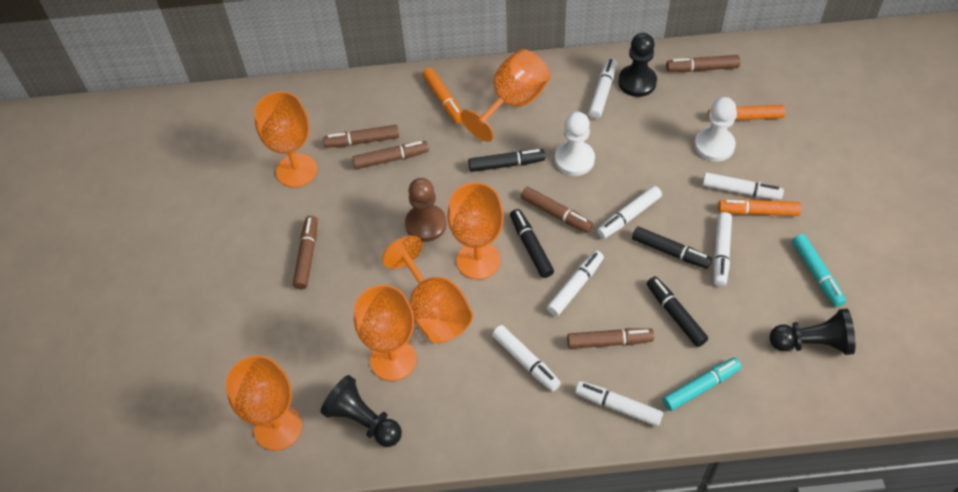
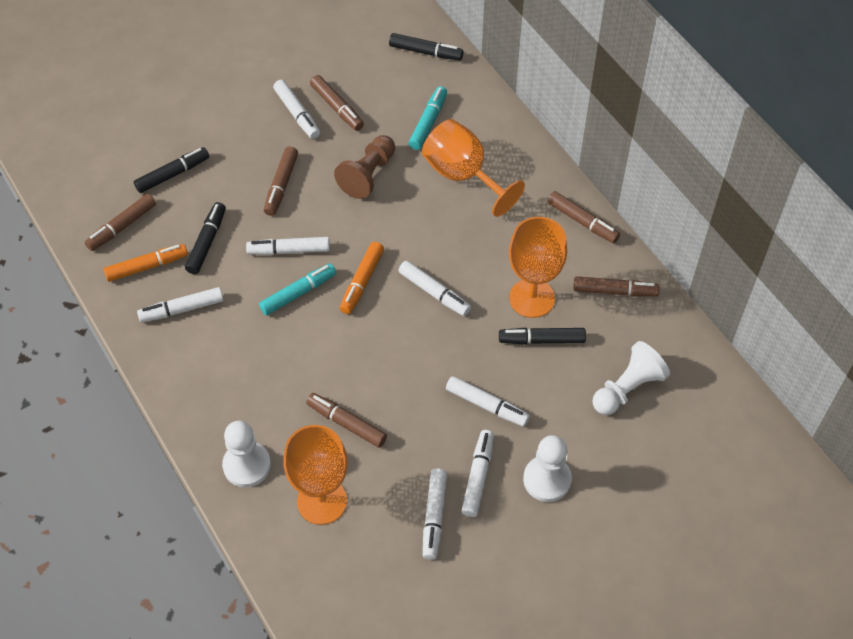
black pawn: [320,375,402,447] [618,33,657,97] [770,309,855,355] = 3 -> none = 0
orange goblet: [226,355,302,451] [254,91,317,187] [354,285,417,381] [382,235,473,343] [447,183,504,279] [460,49,550,142] = 6 -> [284,425,348,525] [422,119,525,217] [509,217,567,318] = 3
orange marker: [422,68,462,124] [708,105,785,120] [718,199,801,216] = 3 -> [104,244,188,282] [340,242,384,314] = 2
white pawn: [555,112,595,176] [694,97,737,162] = 2 -> [222,421,271,487] [523,435,572,502] [592,341,670,415] = 3

